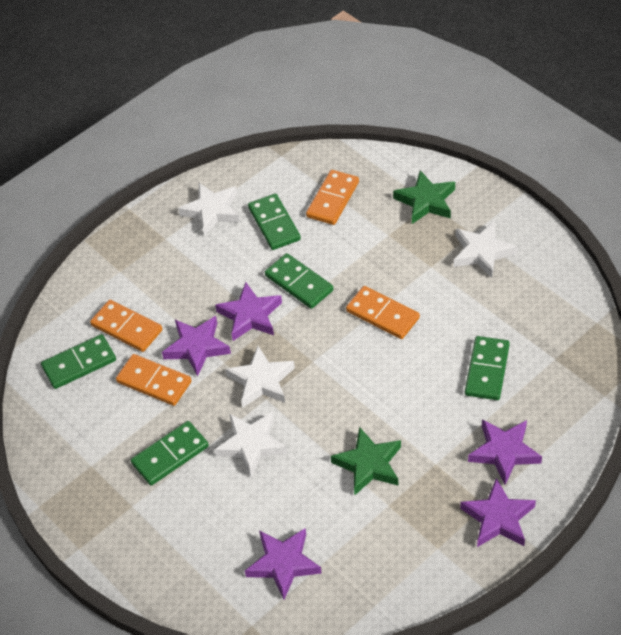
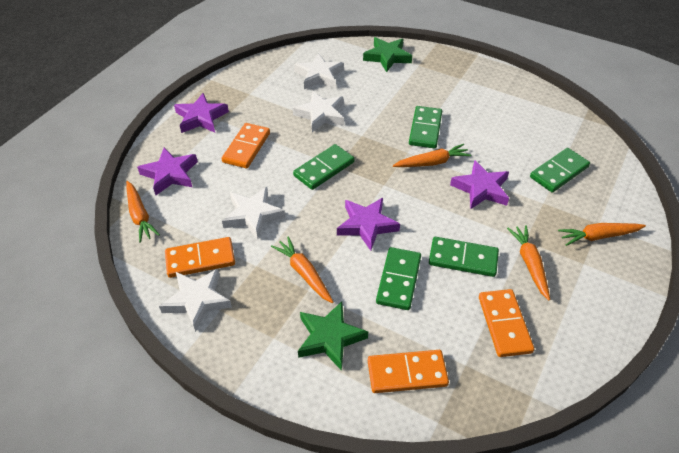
orange carrot: none = 0 -> [126,181,160,243] [271,236,333,303] [393,144,471,167] [507,225,550,300] [558,223,646,246] = 5
purple star: [162,316,231,377] [215,282,282,341] [245,528,322,600] [460,478,536,547] [468,419,542,485] = 5 -> [137,148,198,195] [174,93,229,133] [337,198,400,251] [450,160,509,210] = 4

